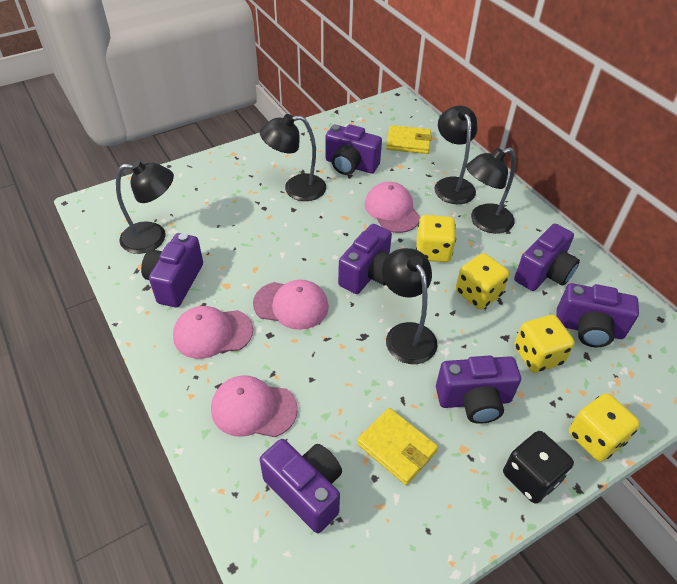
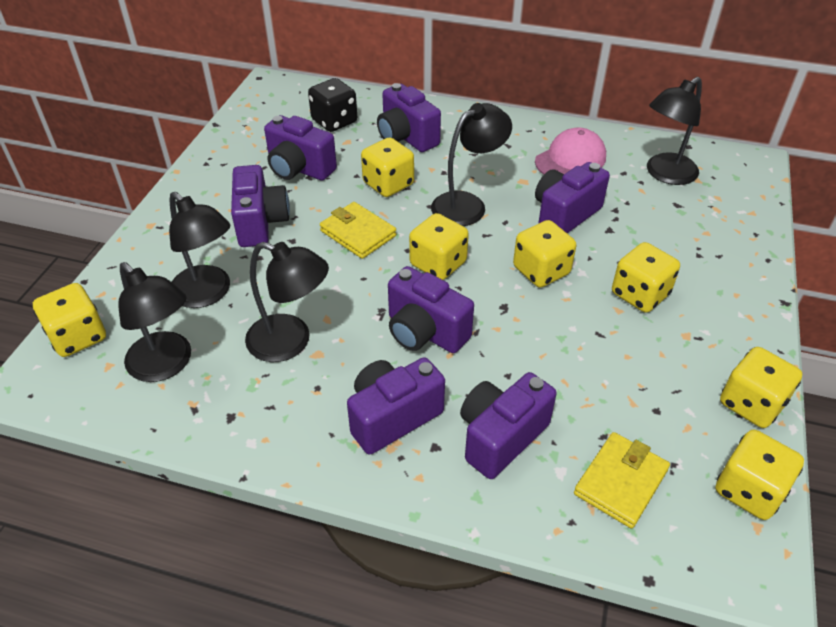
pink cap: [173,306,253,359] [211,375,298,437] [253,280,329,330] [365,182,420,233] = 4 -> [535,127,606,175] = 1
yellow dice: [416,215,456,262] [456,253,509,309] [514,315,575,373] [569,393,640,462] = 4 -> [33,283,106,357] [361,137,414,197] [409,213,469,280] [513,220,576,288] [612,242,680,313] [716,430,804,520] [720,347,802,428] = 7

